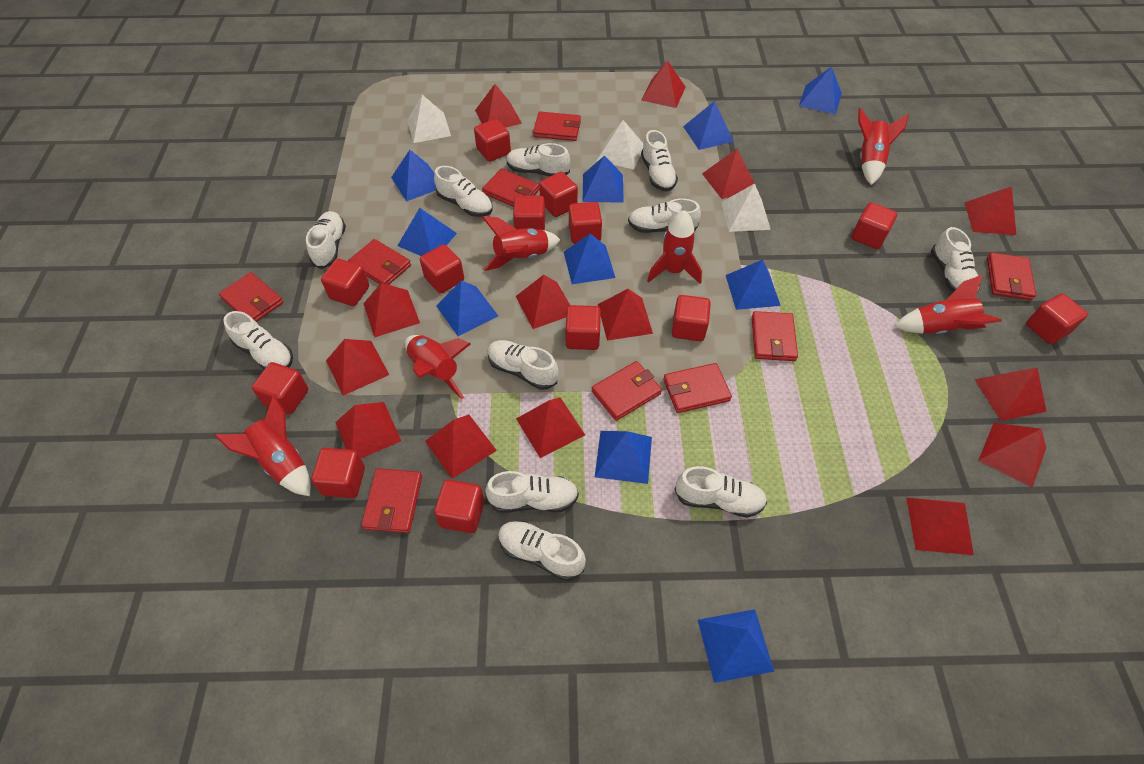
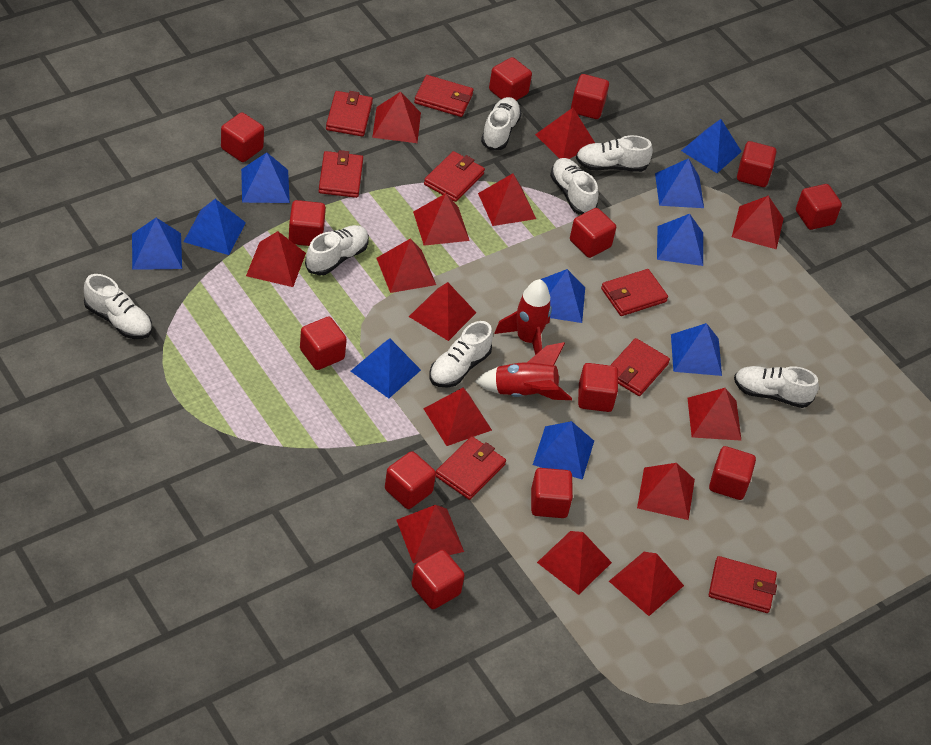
red rocket: [215,396,311,496] [405,335,471,399] [482,216,560,271] [647,210,702,284] [858,108,909,185] [895,275,1002,334] = 6 -> [475,342,572,400] [494,279,552,355] = 2
red wallet: [219,272,283,322] [348,239,411,285] [361,468,422,533] [482,169,539,207] [533,112,581,141] [592,361,662,421] [663,363,732,413] [752,311,798,361] [987,252,1036,300] = 9 -> [319,150,363,198] [326,91,373,137] [414,75,474,117] [424,151,485,202] [436,436,506,500] [601,269,668,316] [610,338,670,396] [709,556,777,613] = 8
white pyramid: [407,95,451,143] [597,120,643,169] [721,183,771,232] = 3 -> none = 0
white shoe: [223,311,293,369] [306,211,346,269] [434,166,493,217] [485,471,579,513] [488,340,558,390] [498,521,586,581] [507,143,570,177] [628,198,701,233] [641,130,678,191] [675,466,767,518] [931,227,980,292] = 11 -> [84,274,152,339] [305,225,369,275] [429,321,493,388] [481,97,522,151] [550,158,598,215] [576,135,653,172] [734,366,819,408] = 7

